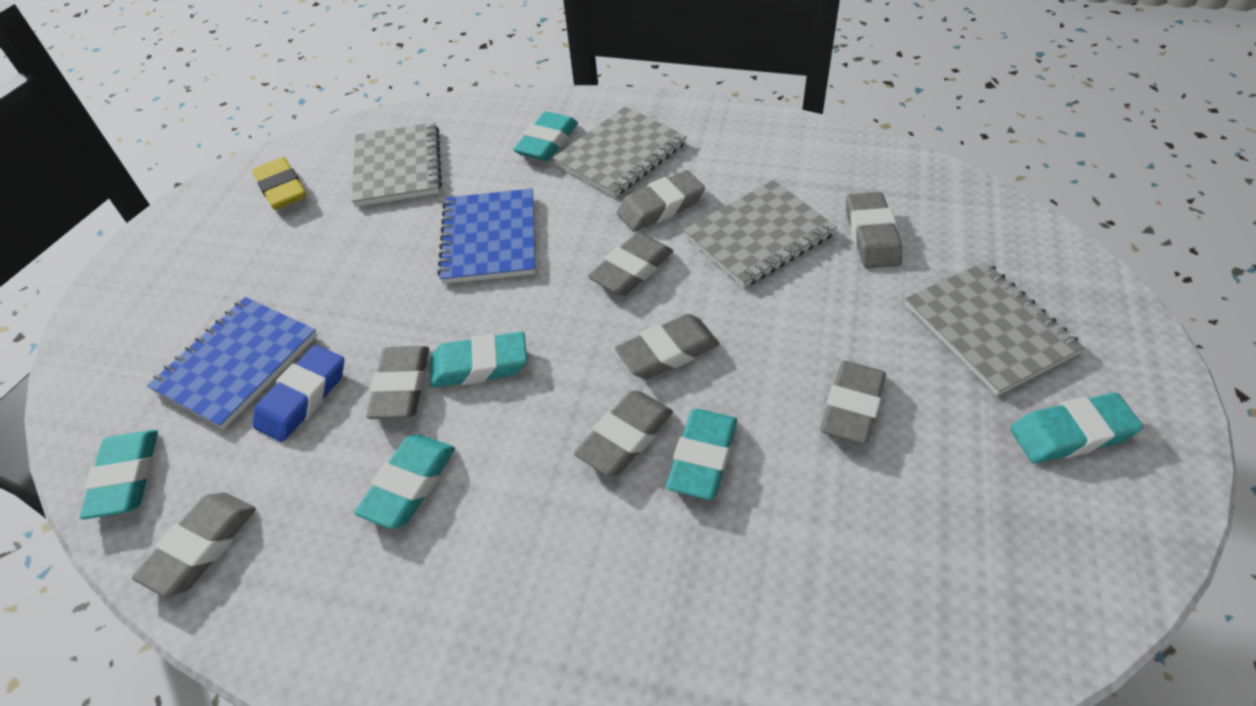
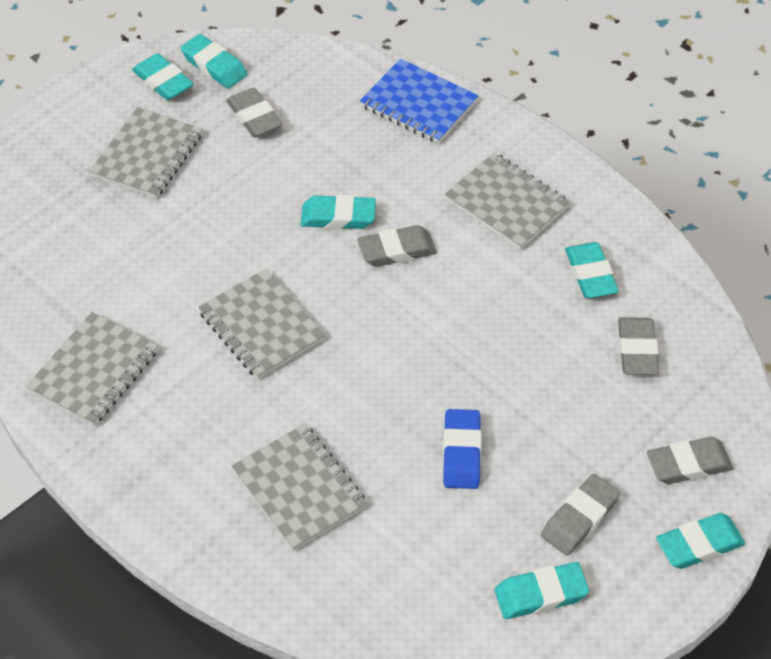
blue notebook: [147,297,318,429] [437,189,535,284] = 2 -> [360,59,479,144] = 1
grey eraser: [132,492,256,597] [366,346,429,419] [574,391,673,476] [588,232,673,296] [615,314,720,379] [617,170,705,232] [820,361,886,445] [846,192,902,269] = 8 -> [226,88,283,137] [357,225,437,267] [541,474,620,556] [618,317,659,375] [647,437,733,484] = 5
grey notebook: [352,122,442,207] [553,106,687,197] [683,180,837,288] [905,261,1084,396] = 4 -> [26,312,158,426] [89,107,202,198] [198,269,325,379] [232,424,367,551] [445,153,570,250] = 5
yellow eraser: [252,157,306,210] = 1 -> none = 0

